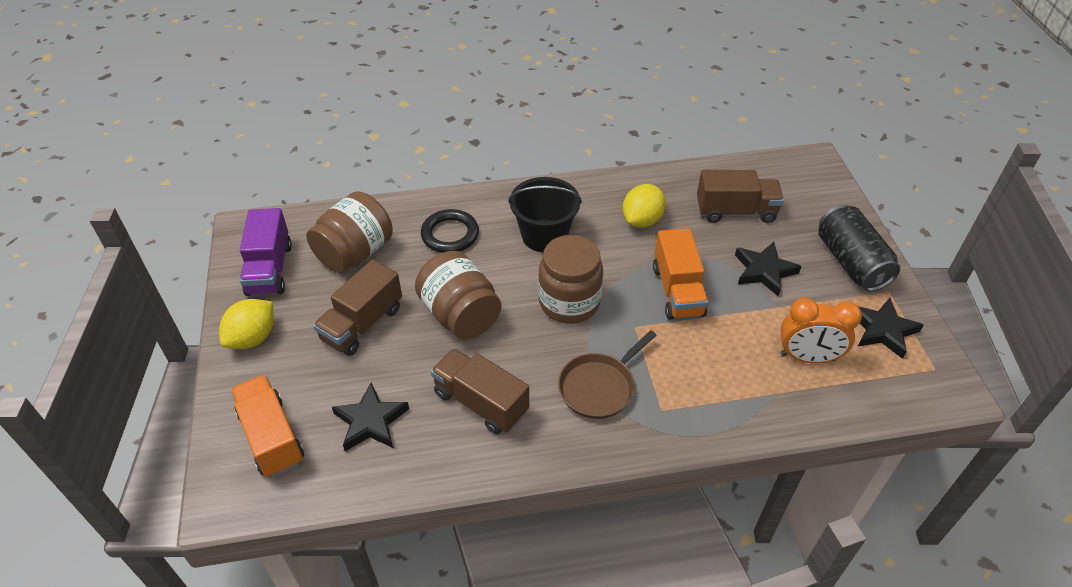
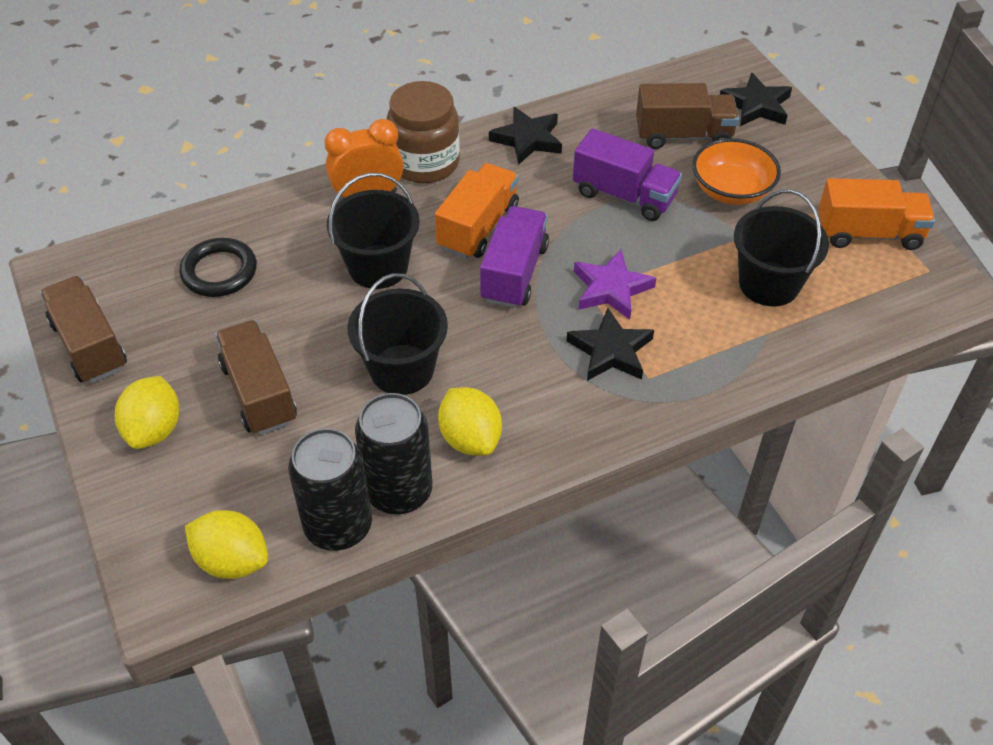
black bucket: [508,177,582,252] = 1 -> [327,173,420,289] [347,273,448,395] [734,190,829,307] = 3
black can: [818,205,901,291] = 1 -> [288,428,372,551] [355,393,433,514] = 2
brown jar: [306,191,393,273] [415,251,501,339] [538,235,603,324] = 3 -> [387,81,460,183] = 1
brown pan: [558,330,657,419] = 1 -> none = 0
orange bowl: none = 0 -> [692,138,781,205] = 1
purple star: none = 0 -> [574,250,656,320] = 1
purple truck: [240,208,292,296] = 1 -> [480,206,549,308] [573,128,682,221] = 2
yellow lemon: [219,299,274,349] [623,184,666,228] = 2 -> [115,376,179,449] [185,510,268,579] [438,387,502,456] = 3

